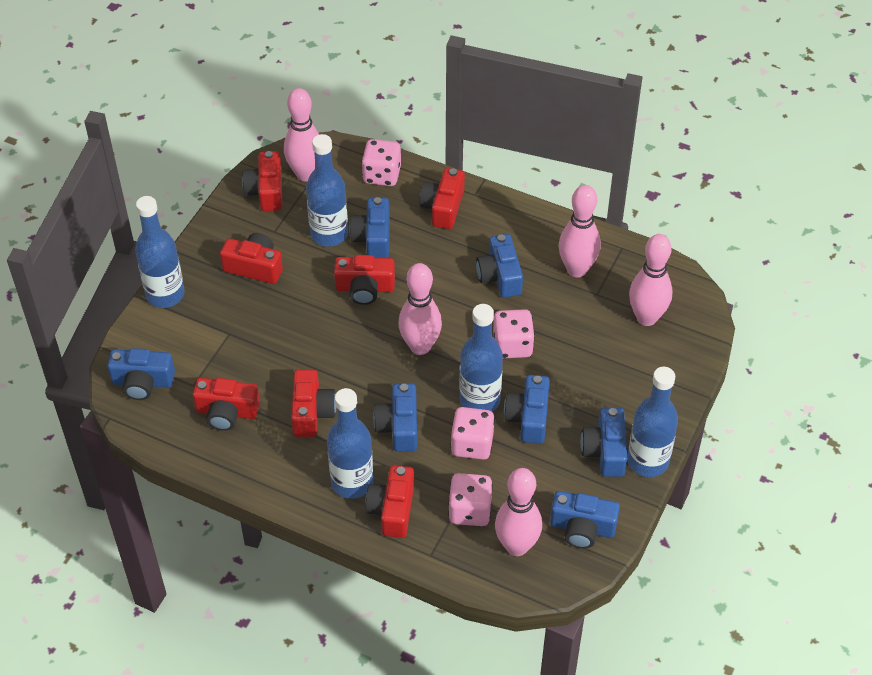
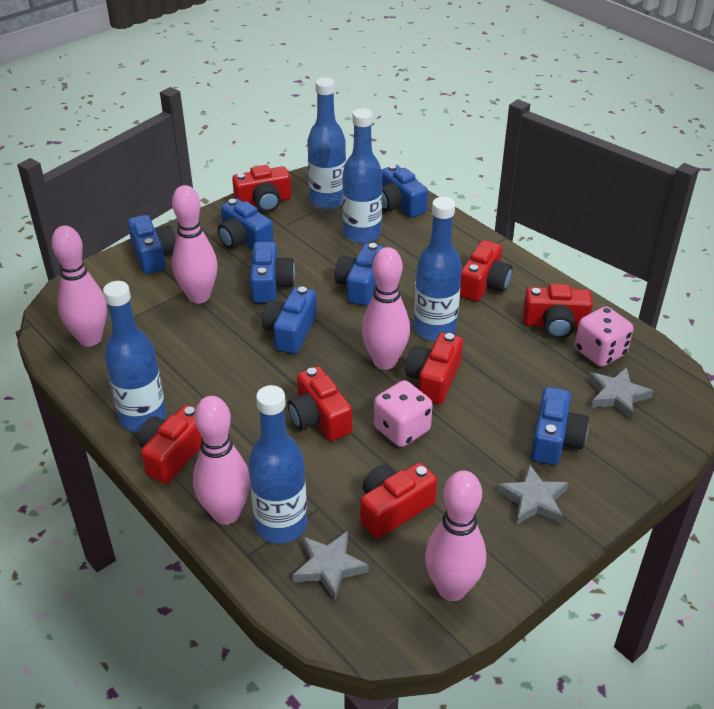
grey star: none = 0 -> [293,531,369,601] [497,464,569,525] [588,367,653,420] = 3
pink dice: [361,139,401,186] [448,473,493,526] [450,407,495,460] [493,309,535,359] = 4 -> [374,380,433,447] [575,306,633,367] = 2

